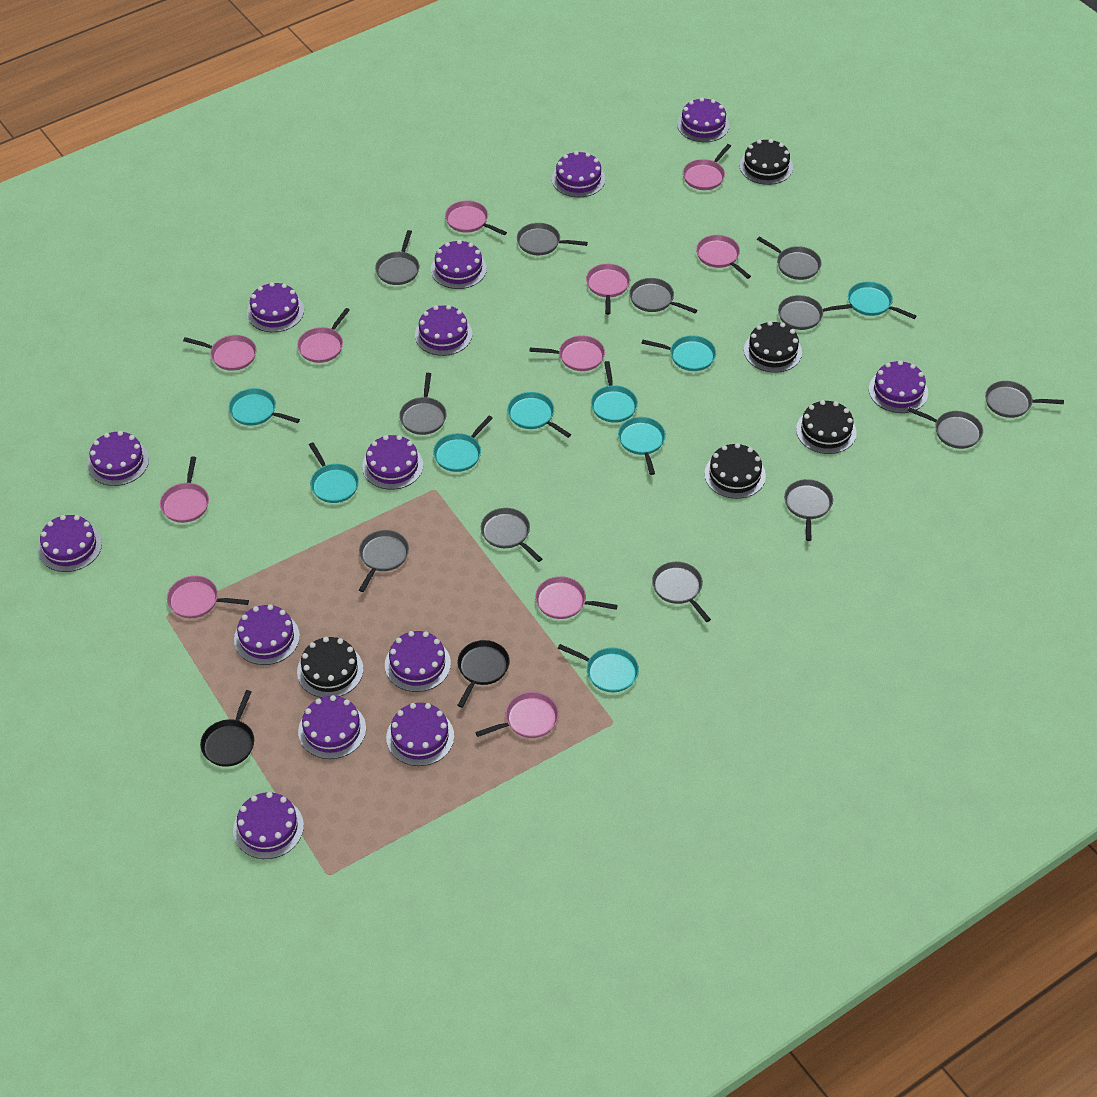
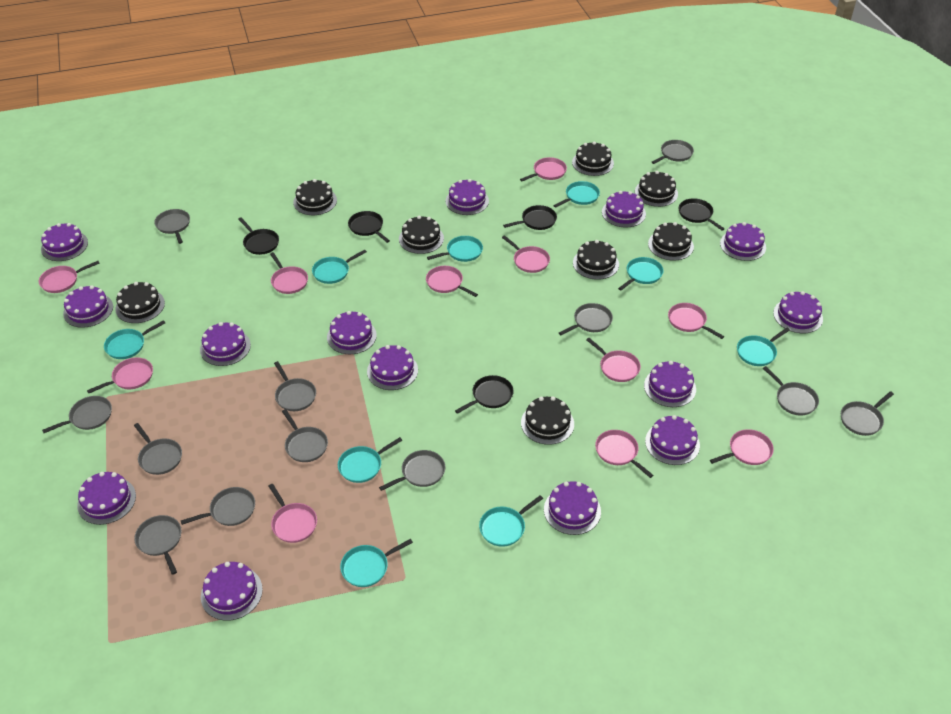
black cake: [297,637,363,698] [704,443,766,499] [740,139,793,185] [744,321,802,373] [796,400,857,454] = 5 -> [115,282,165,323] [293,179,337,215] [399,216,444,254] [521,396,574,445] [572,142,614,176] [573,240,619,280] [635,171,678,207] [648,222,694,260] = 8
black pan: [200,690,254,767] [457,640,510,708] = 2 -> [238,217,279,255] [348,211,390,243] [455,375,514,414] [503,205,557,230] [679,198,724,231] = 5

